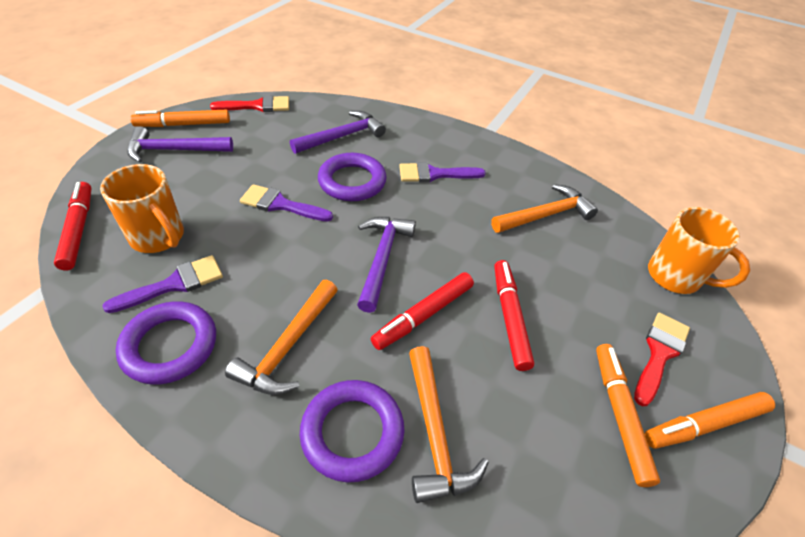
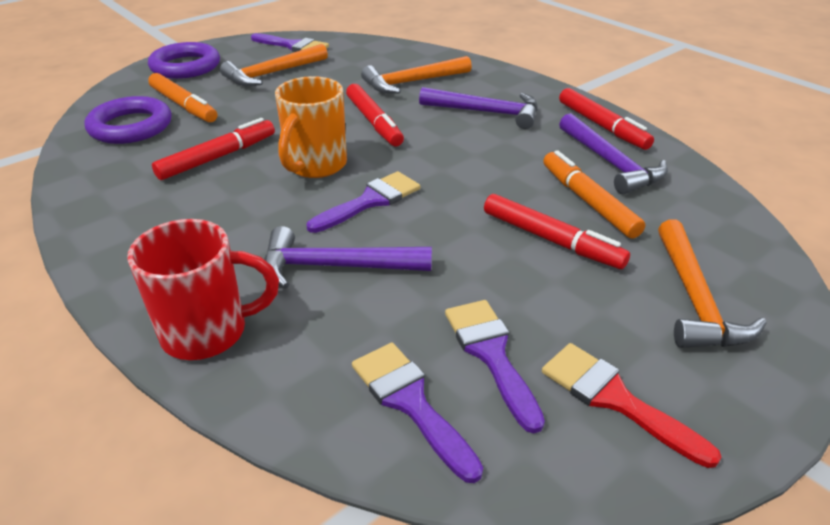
orange marker: [130,110,230,127] [596,344,660,487] [644,392,775,449] = 3 -> [148,73,217,122] [543,150,645,239] = 2
orange mug: [100,164,184,253] [648,207,750,294] = 2 -> [275,76,347,178] = 1
purple brush: [102,255,223,313] [240,184,333,221] [399,162,486,182] = 3 -> [251,33,329,52] [306,171,420,233] [352,342,483,483] [445,300,545,434] = 4
purple ring: [116,301,216,385] [300,380,405,483] [318,153,386,201] = 3 -> [84,96,172,144] [148,42,220,79] = 2
red brush: [210,95,289,112] [634,313,690,406] = 2 -> [542,343,722,468] = 1
red marker: [54,182,91,270] [371,272,474,350] [494,260,534,371] = 3 -> [152,118,275,180] [346,84,404,146] [484,194,630,269] [559,88,654,150] = 4
red mug: none = 0 -> [127,219,279,360] = 1

